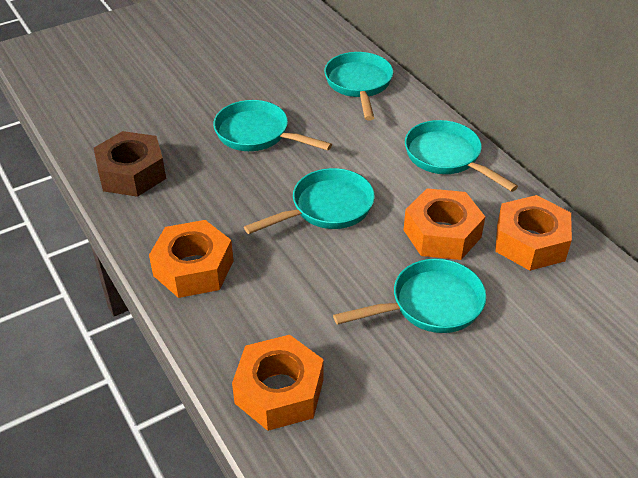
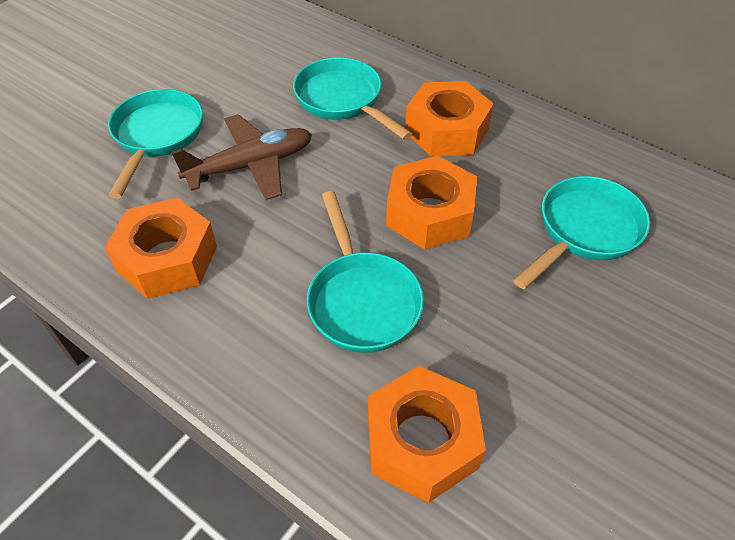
brown nut: [94,131,166,197] = 1 -> none = 0
brown plane: none = 0 -> [171,114,312,200] = 1
turquoise pan: [213,100,332,151] [244,168,375,234] [324,52,393,121] [333,259,486,333] [405,120,518,192] = 5 -> [108,89,203,199] [293,58,413,140] [307,191,424,353] [513,176,650,289] = 4

